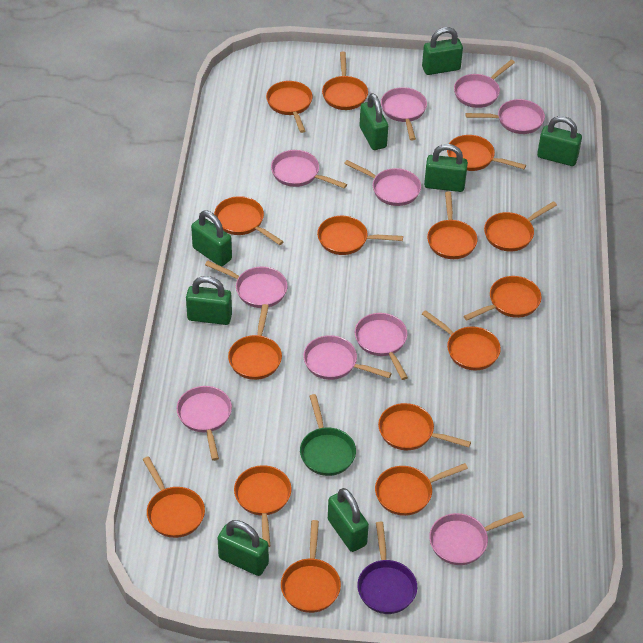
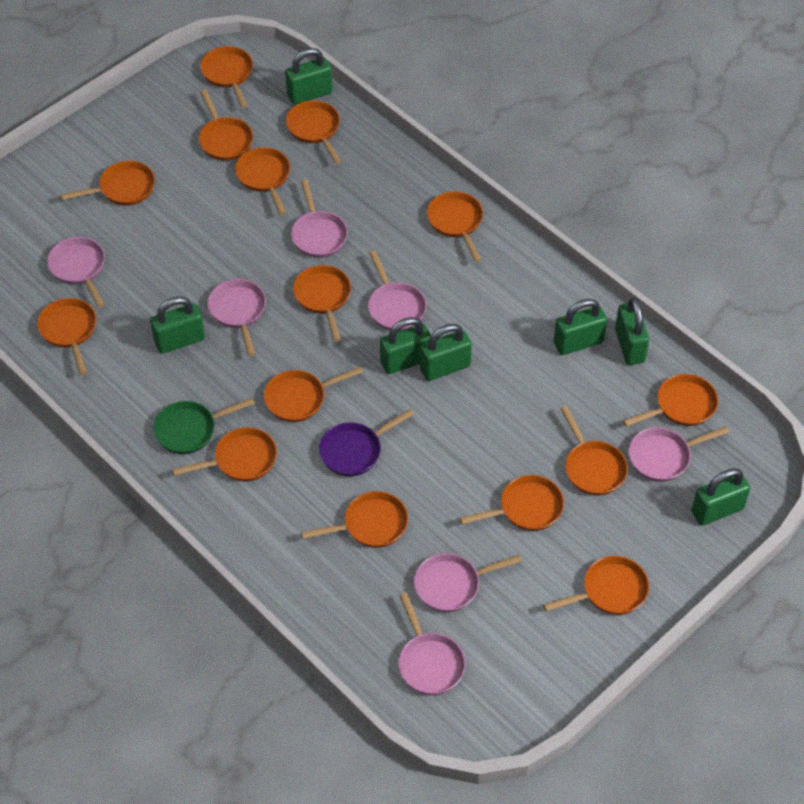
green padlock: [186,276,232,325] [191,210,232,267] [218,520,269,576] [328,488,369,552] [360,93,388,150] [422,27,463,75] [424,144,468,192] [537,116,582,166] = 8 -> [150,297,205,354] [285,48,332,105] [380,317,431,374] [420,324,472,381] [554,299,607,355] [615,297,649,365] [691,468,750,526] = 7
pink pan: [177,386,232,461] [205,261,287,308] [271,150,347,188] [303,335,392,380] [344,160,421,206] [355,313,408,380] [381,87,427,140] [429,512,524,565] [454,60,515,108] [465,99,545,134] = 10 -> [47,237,105,308] [208,279,266,356] [291,179,348,258] [368,250,427,331] [399,593,466,695] [414,553,522,612] [629,426,729,482] = 7

